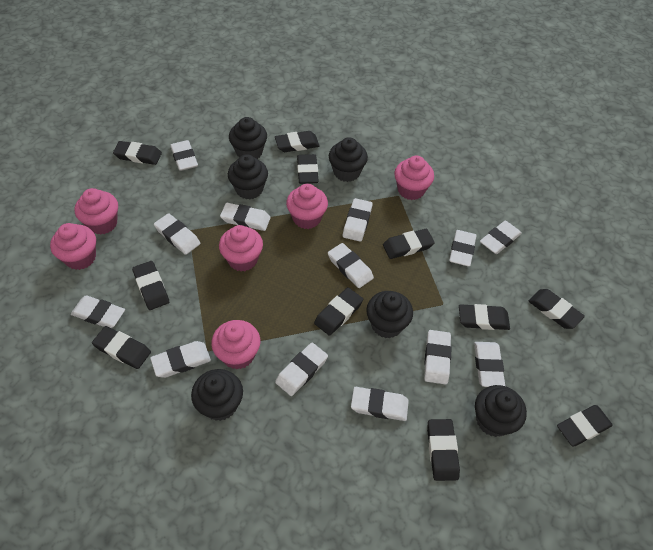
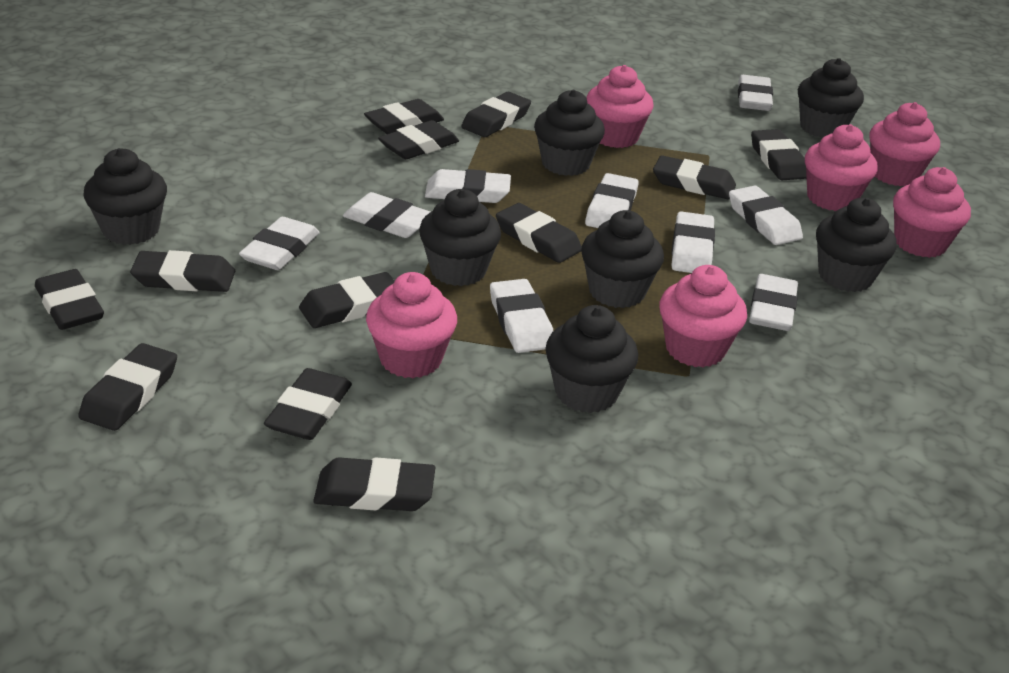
black cupcake: [191,369,243,421] [228,154,268,200] [229,117,267,159] [329,137,368,182] [366,291,413,338] [475,385,527,437] = 6 -> [84,148,167,245] [419,189,501,286] [534,90,605,176] [545,305,638,413] [581,210,664,308] [798,58,864,138] [816,198,897,292] = 7
black eraser: [92,326,151,369] [113,141,162,165] [132,261,169,310] [275,131,320,152] [297,154,319,184] [314,287,363,336] [383,229,435,259] [427,419,460,481] [459,304,510,330] [529,289,585,329] [557,405,613,446] = 11 -> [35,269,104,330] [78,343,177,431] [130,250,235,292] [264,368,352,440] [299,272,395,328] [313,457,435,511] [364,99,444,134] [378,120,459,159] [461,92,531,137] [496,203,582,263] [653,155,736,199] [751,129,807,180] = 12
white eraser: [71,295,125,328] [150,341,211,378] [154,213,200,255] [170,140,198,171] [220,203,271,231] [275,343,328,396] [328,243,374,288] [343,198,373,242] [351,387,409,421] [424,330,451,385] [449,230,476,267] [474,342,505,387] [480,221,522,254] = 13 -> [239,217,320,270] [343,192,430,238] [425,169,511,203] [490,279,553,353] [585,173,639,228] [671,211,715,273] [729,185,803,245] [738,75,773,111] [749,274,798,331] = 9

